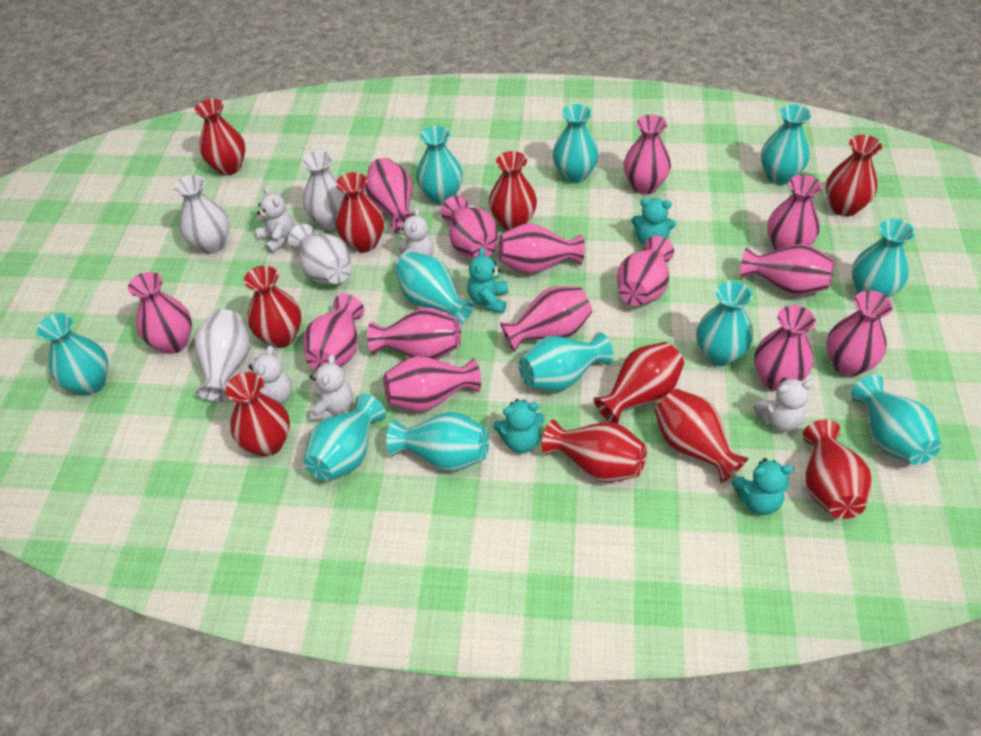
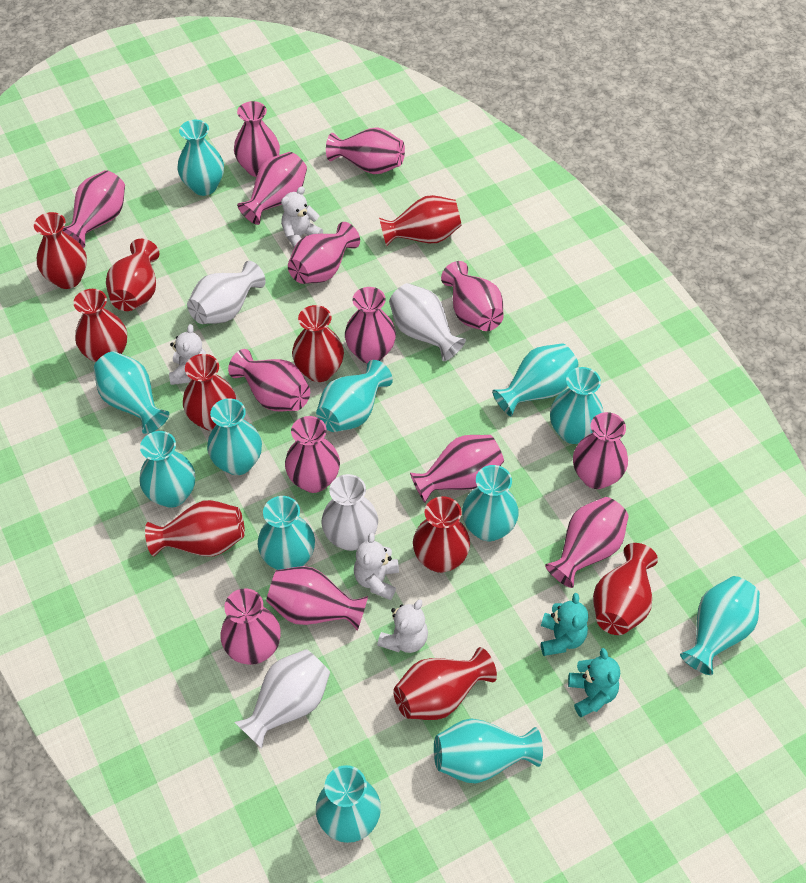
turquoise teddy bear: [468,247,508,314] [493,399,545,453] [631,198,676,245] [732,458,794,515] = 4 -> [541,593,588,656] [568,648,620,717] = 2
turquoise vase: [36,313,108,396] [303,394,386,481] [386,412,489,471] [395,252,475,325] [416,126,463,205] [519,332,613,392] [552,104,599,183] [696,281,753,366] [761,105,812,185] [851,374,941,465] [852,219,915,298] = 11 -> [93,351,170,434] [139,431,195,508] [177,120,224,196] [207,398,262,475] [258,496,315,570] [316,360,393,432] [316,765,381,843] [434,718,543,783] [462,465,519,541] [492,343,579,417] [550,367,603,444] [680,576,760,675] = 12
white teddy bear: [248,346,292,404] [256,187,294,253] [309,355,353,421] [396,208,433,263] [753,378,814,432] = 5 -> [169,324,206,385] [281,186,323,247] [354,532,399,600] [377,599,428,653] = 4

